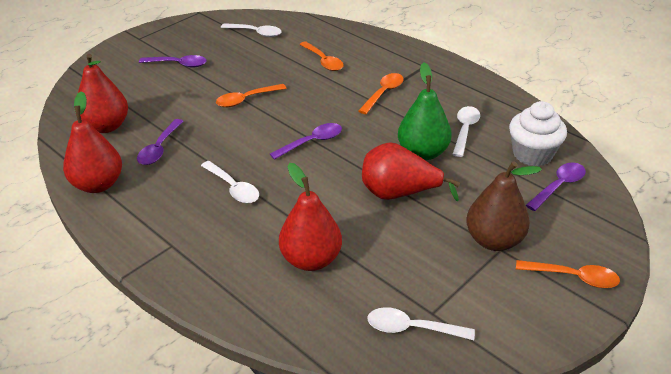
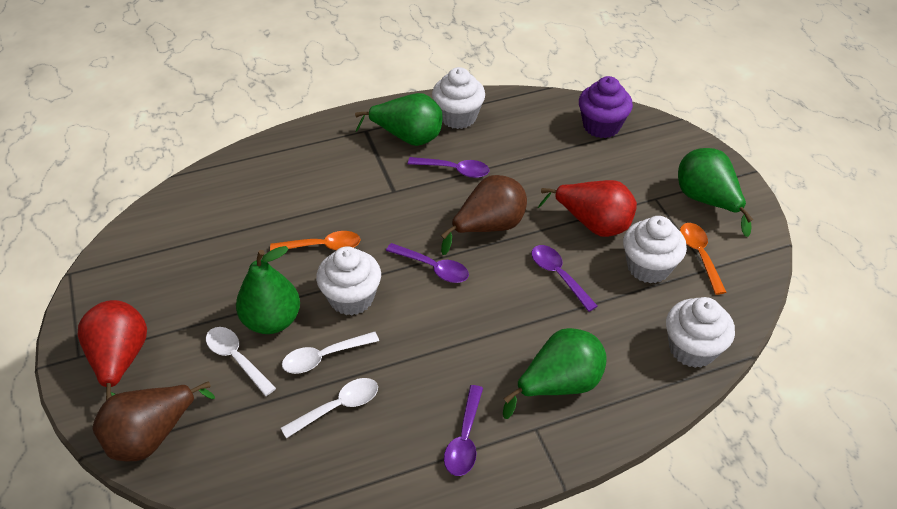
brown pear: [466,161,542,251] = 1 -> [92,382,215,462] [441,175,527,255] = 2
green pear: [398,62,452,160] = 1 -> [236,246,300,334] [355,93,442,146] [503,328,607,419] [678,148,753,237] = 4
orange spoon: [216,84,287,107] [299,41,344,71] [358,73,404,114] [516,260,620,288] = 4 -> [270,231,361,251] [680,223,726,295] = 2
purple cupcake: none = 0 -> [579,76,633,138] = 1
red pear: [63,91,122,193] [78,54,128,133] [279,163,342,271] [362,142,460,201] = 4 -> [78,300,147,400] [538,180,637,237] = 2
white cupcake: [509,101,567,166] = 1 -> [316,246,381,316] [432,67,485,129] [623,216,687,283] [666,297,735,368] = 4
white spoon: [201,161,259,203] [221,23,282,37] [367,307,475,340] [452,106,480,157] = 4 -> [206,327,276,396] [281,378,378,438] [282,331,379,374] = 3

